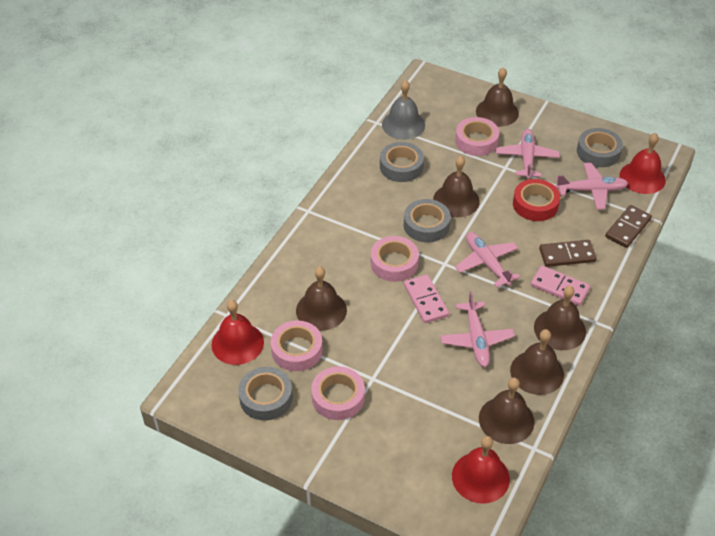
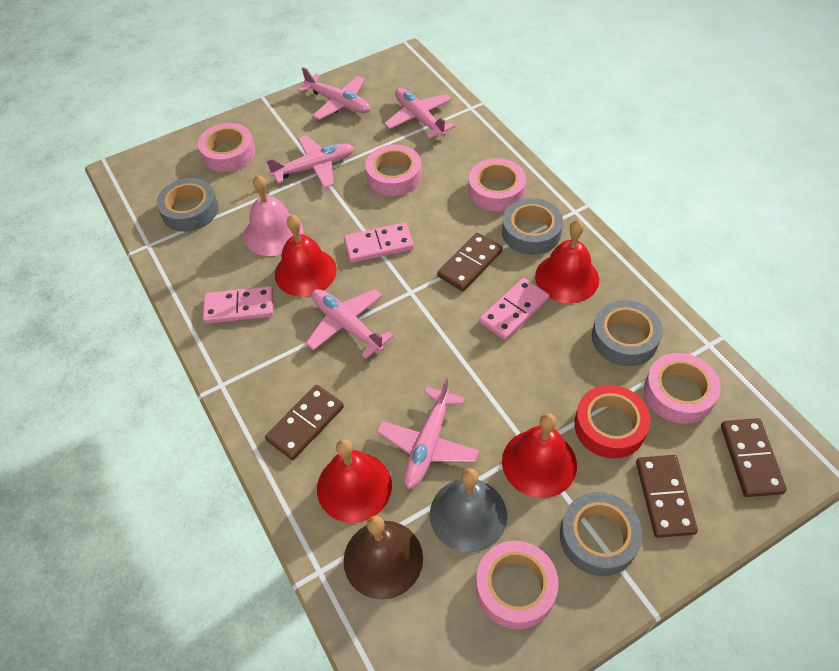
brown bell: [296,266,347,331] [433,156,480,217] [476,67,519,127] [479,378,534,444] [510,329,564,395] [534,286,586,350] = 6 -> [344,516,423,600] = 1
brown domino: [539,240,597,267] [605,205,652,248] = 2 -> [265,385,344,460] [437,233,503,291] [636,455,698,538] [721,418,787,497] = 4
pink bell: none = 0 -> [244,175,304,256] = 1
pink domino: [404,275,449,323] [531,266,590,306] = 2 -> [203,286,273,324] [344,222,414,263] [479,278,549,340] = 3
pink plane: [440,291,515,367] [455,232,520,288] [496,129,560,179] [556,163,628,210] = 4 -> [266,135,354,188] [298,67,370,120] [306,289,394,359] [377,378,479,489] [384,88,455,139] = 5
pink tape: [271,320,323,371] [311,366,365,420] [371,236,419,282] [455,117,499,156] = 4 -> [198,123,255,172] [365,145,422,196] [468,158,526,211] [476,541,558,629] [644,353,721,424] = 5
red bell: [212,300,264,365] [452,436,510,504] [620,133,666,194] = 3 -> [275,215,337,297] [317,439,392,523] [502,413,577,498] [535,220,599,303] = 4

